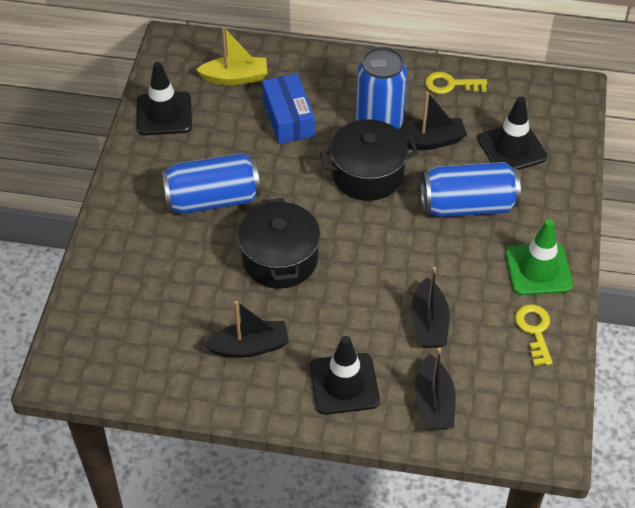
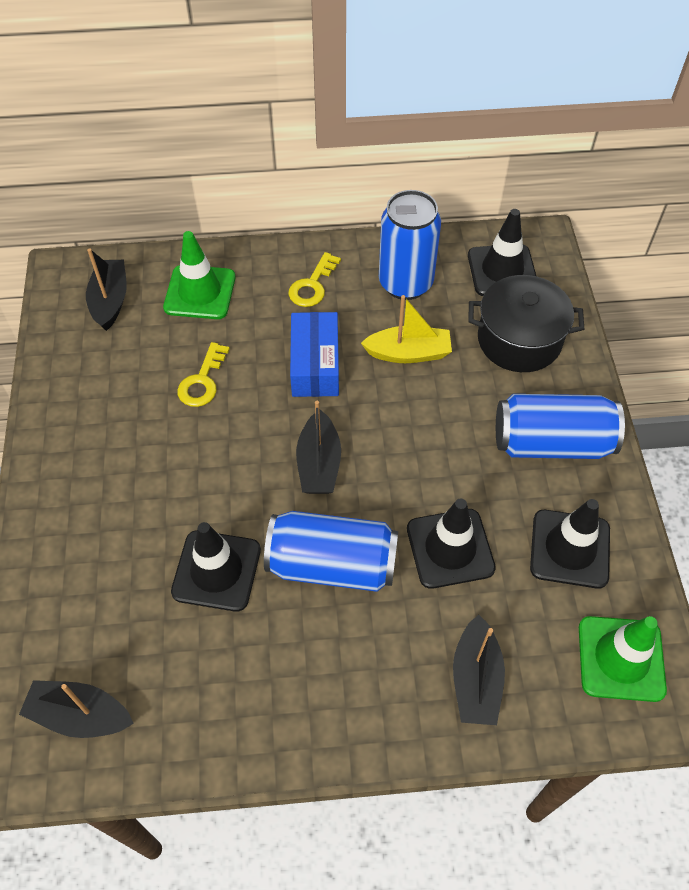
black pot: [238,198,320,289] [320,119,418,201] = 2 -> [468,275,584,372] = 1
black traffic cone: [137,62,192,135] [310,336,380,415] [478,96,547,170] = 3 -> [171,522,261,612] [407,499,496,589] [468,209,536,296] [530,499,610,589] = 4
green traffic cone: [505,219,573,295] = 1 -> [163,231,235,319] [579,616,667,702] = 2

